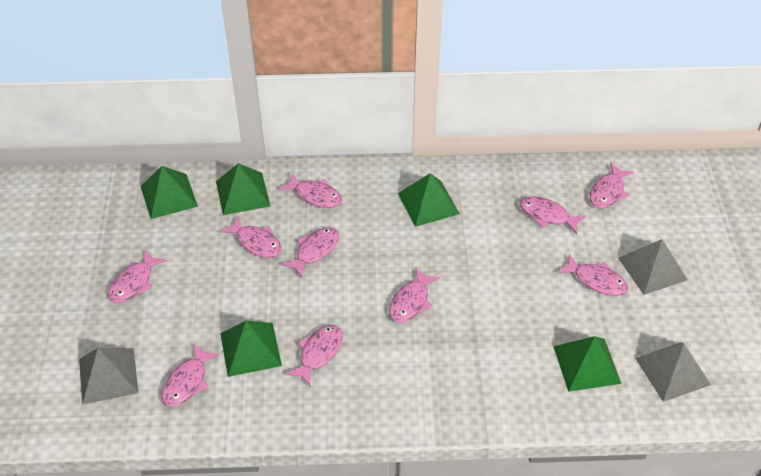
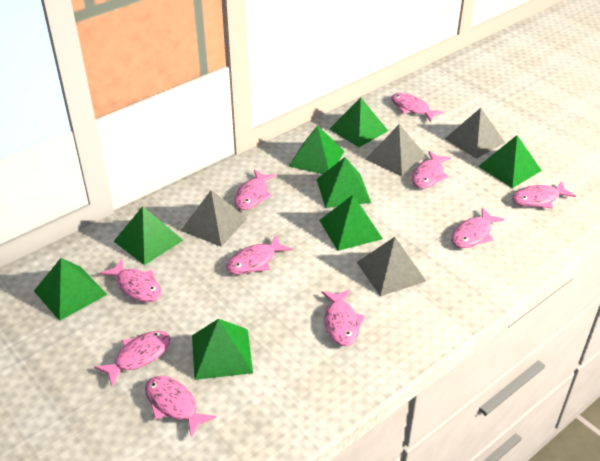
green pyramid: [140,166,198,219] [216,163,270,215] [220,321,282,377] [398,173,460,227] [553,336,621,392] = 5 -> [34,258,107,321] [113,206,183,265] [192,319,253,380] [289,125,344,174] [317,157,371,208] [319,195,383,251] [330,97,388,147] [478,135,542,188] = 8
grey pyramid: [79,348,139,405] [618,239,688,295] [635,342,711,402] = 3 -> [181,190,247,247] [357,237,426,296] [366,124,426,176] [445,108,505,159] = 4

